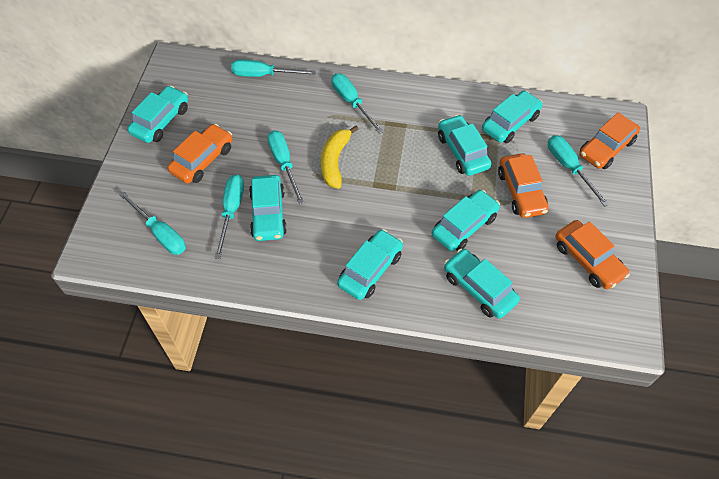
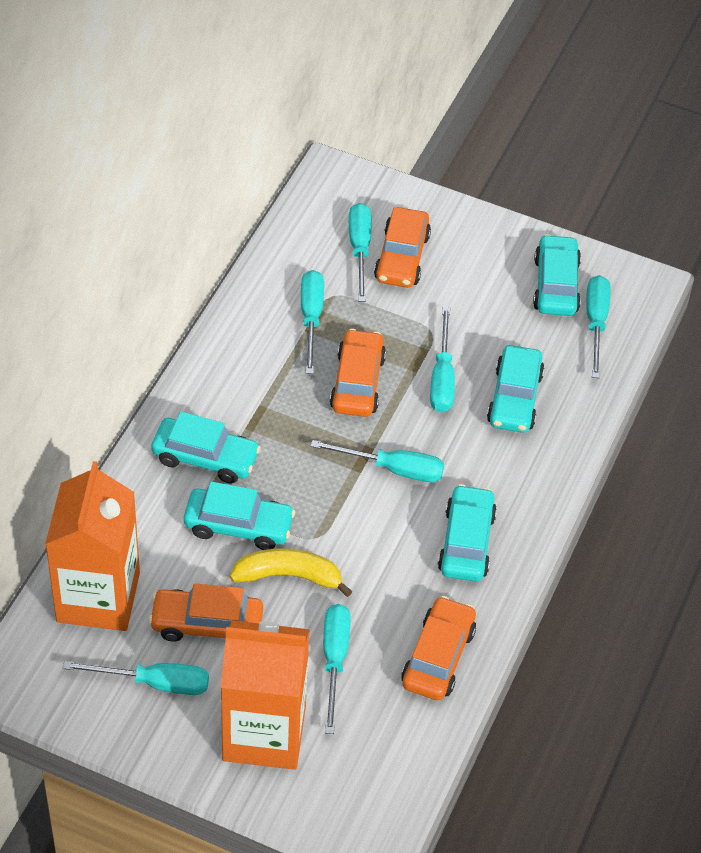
orange carton: none = 0 -> [45,461,140,631] [221,620,309,770] = 2
turquoise car: [127,86,188,143] [249,175,287,241] [337,229,403,300] [432,190,500,251] [438,115,491,176] [444,248,520,319] [482,91,543,143] = 7 -> [151,411,261,484] [184,481,295,550] [438,484,497,582] [487,345,545,433] [533,234,581,316] = 5
turquoise screwdriver: [119,191,186,255] [214,174,244,259] [231,59,316,77] [267,131,304,204] [331,73,384,134] [548,135,609,207] = 6 -> [63,661,209,695] [301,270,324,374] [310,440,444,482] [323,604,351,734] [349,203,372,302] [430,307,455,412] [586,275,610,378] = 7

